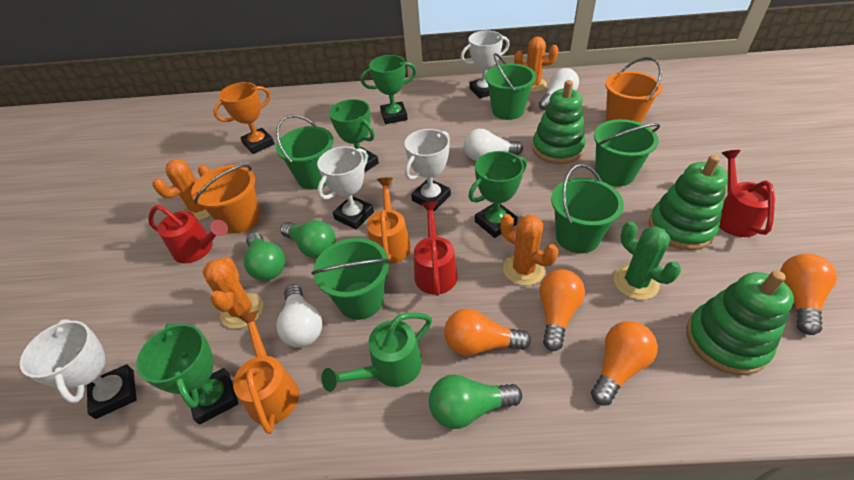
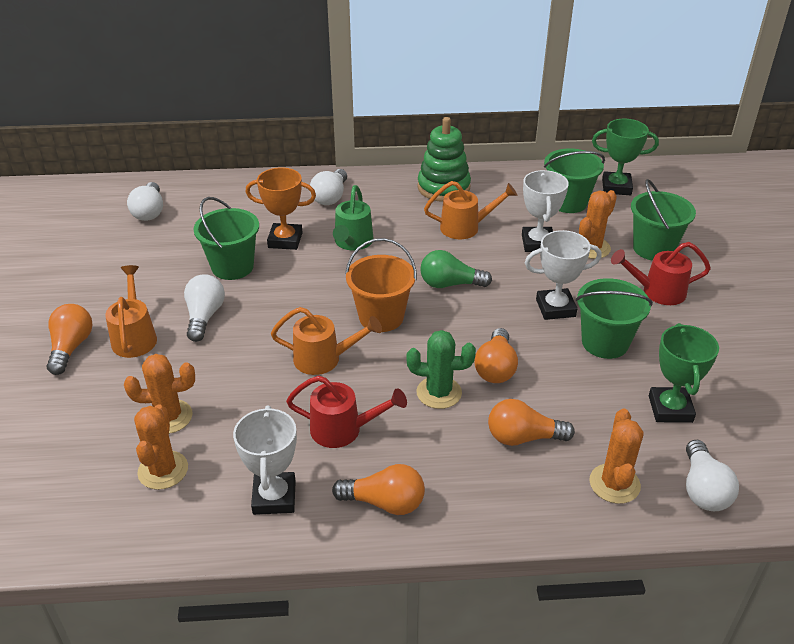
green bucket: [276,115,334,189] [311,238,390,320] [485,53,536,120] [551,164,624,253] [594,119,660,186] = 5 -> [194,197,259,280] [544,148,605,213] [576,278,653,359] [631,179,696,261] = 4
green light bulb: [244,232,285,281] [280,220,336,259] [429,375,522,429] = 3 -> [420,250,492,288] = 1
green stacking toy: [532,80,586,164] [649,155,728,250] [686,271,794,375] = 3 -> [417,117,471,202] = 1
green trophy: [136,323,238,425] [329,99,379,173] [361,55,417,124] [468,151,527,238] = 4 -> [592,119,659,195] [649,323,719,423] = 2
orange bucket: [191,164,260,233] [605,57,662,123] = 2 -> [345,238,417,332] = 1
orange watering can: [233,310,299,434] [367,177,411,264] = 2 -> [105,265,157,358] [271,307,382,375] [424,181,517,239] = 3
red watering can: [148,205,228,263] [414,202,458,296] [719,150,776,237] = 3 -> [286,376,407,448] [611,242,711,305] = 2
white light bulb: [276,284,323,348] [464,129,523,161] [539,68,579,110] = 3 -> [127,182,163,221] [184,274,225,342] [310,169,347,205] [686,440,739,511] = 4
white trophy: [20,319,137,419] [317,146,374,230] [404,129,451,211] [461,31,510,98] = 4 -> [233,405,297,515] [522,170,569,252] [525,230,602,320] = 3

